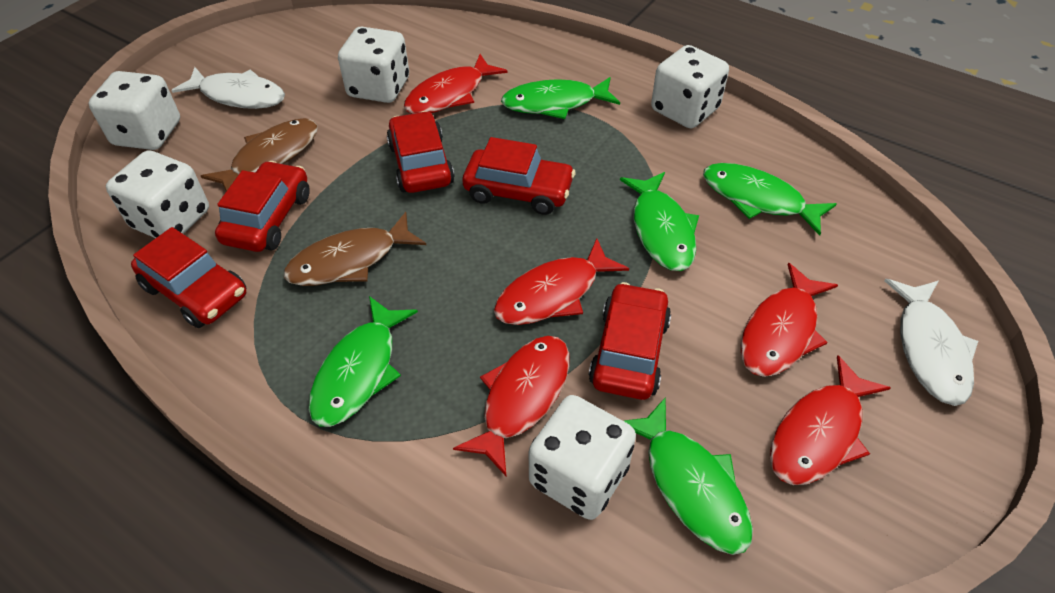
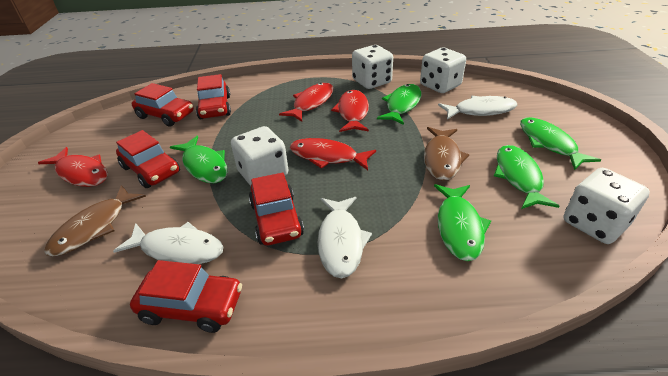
red fish: [404,54,507,114] [453,336,569,476] [494,238,629,325] [741,263,838,377] [770,355,891,485] = 5 -> [38,147,108,187] [279,83,333,122] [290,138,376,170] [331,90,369,132] = 4
white dice: [88,71,180,150] [106,150,209,238] [338,26,409,103] [529,395,636,520] [651,45,729,128] = 5 -> [231,126,288,186] [352,45,393,89] [420,48,466,93] [563,168,650,244] = 4
white fish: [171,67,285,109] [884,279,978,406] = 2 -> [113,222,224,264] [318,197,372,278] [438,96,517,119] = 3

